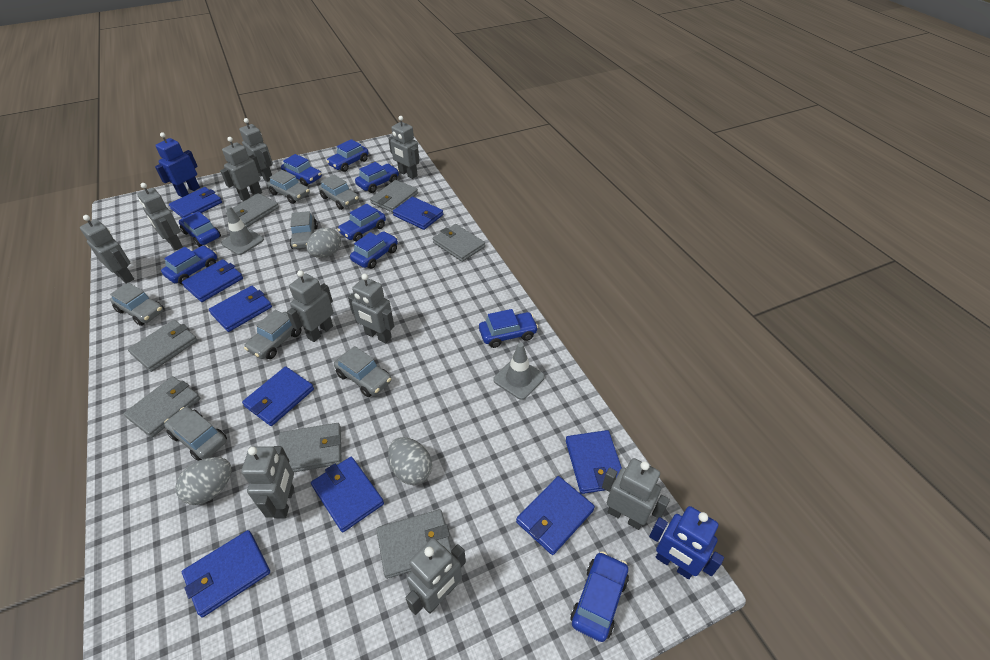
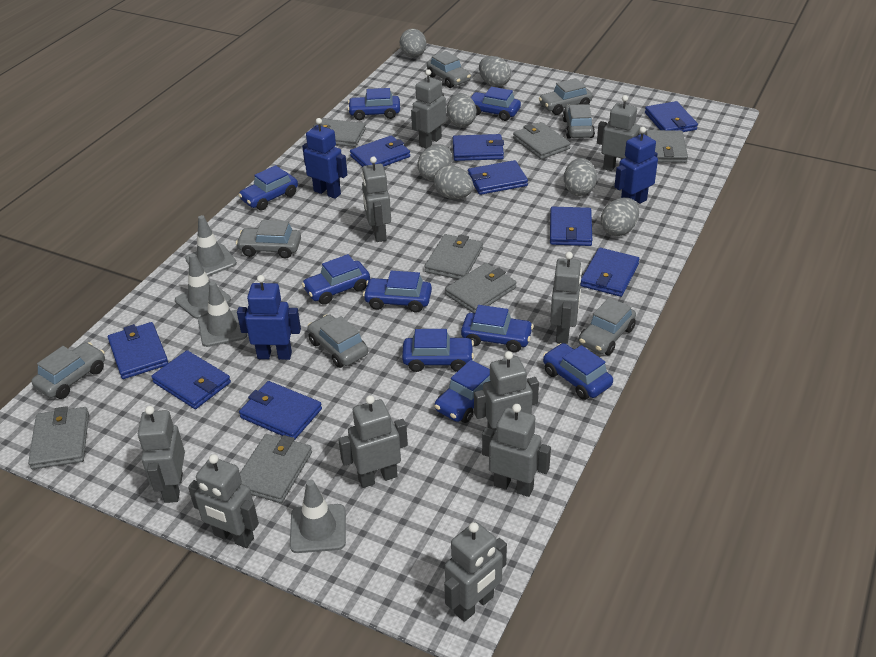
blue robot: [155,132,200,197] [649,506,724,579] = 2 -> [237,275,301,360] [302,118,348,199] [614,127,658,204] = 3
grey egg: [175,457,231,505] [307,227,341,258] [388,437,432,485] = 3 -> [400,29,426,58] [418,144,452,181] [434,165,474,199] [447,93,476,127] [479,56,511,87] [564,158,597,196] [601,198,639,236] = 7
grey traffic cone: [221,206,264,255] [493,343,545,400] = 2 -> [175,254,231,319] [185,215,237,276] [198,281,247,347] [290,479,346,553] = 4

